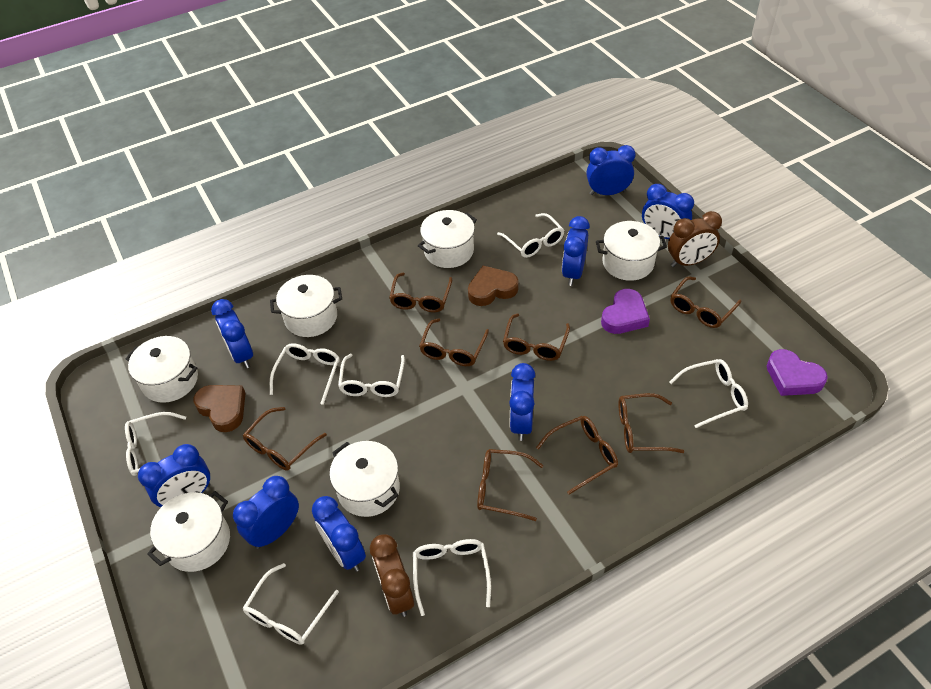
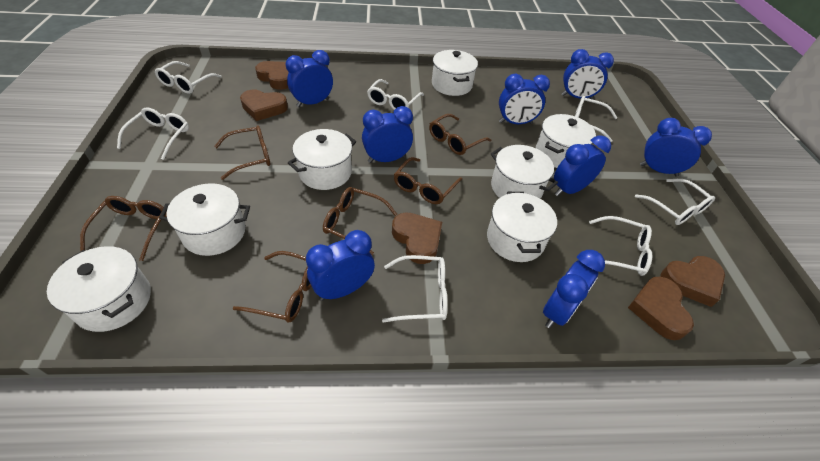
brown clock: [370,534,414,617] [668,211,722,267] = 2 -> none = 0
brown glasses: [243,407,327,471] [389,273,452,312] [419,318,489,366] [477,449,544,521] [503,314,570,361] [536,416,618,495] [618,393,684,453] [670,277,741,328] = 8 -> [80,196,167,261] [214,126,271,180] [233,251,312,322] [323,187,397,255] [394,157,462,204] [429,114,492,155] = 6
brown heart: [193,385,245,432] [468,266,519,306] = 2 -> [240,90,288,121] [255,61,289,90] [392,212,442,264] [628,277,694,340] [660,256,725,307] = 5
purple heart: [601,289,650,334] [767,349,828,396] = 2 -> none = 0
white pot: [125,336,198,403] [147,491,230,572] [270,275,342,337] [329,441,400,517] [418,210,477,268] [596,221,667,281] = 6 -> [47,246,151,332] [159,183,250,256] [288,129,356,190] [432,50,478,96] [487,192,557,262] [491,145,558,198] [536,114,596,168] = 7

